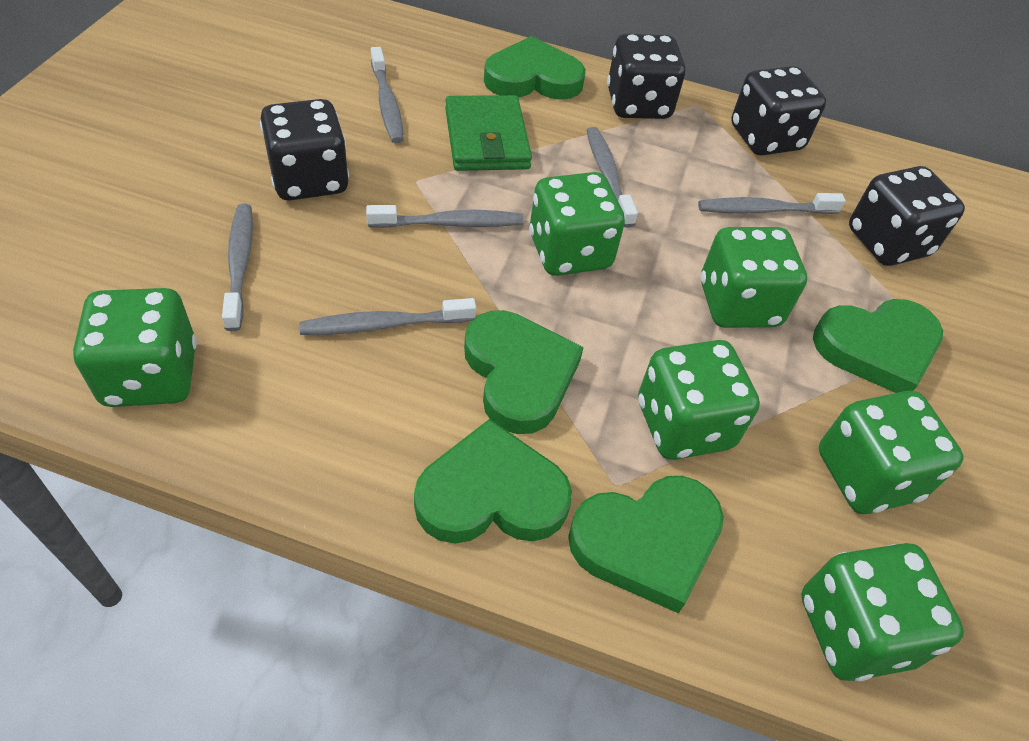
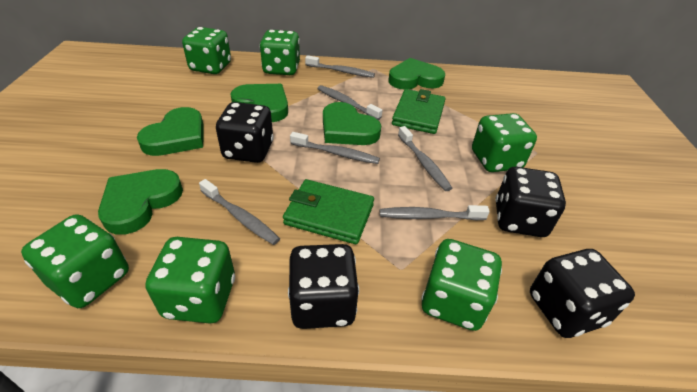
green wallet: [445,95,532,171] = 1 -> [283,179,374,244] [392,89,446,134] = 2

